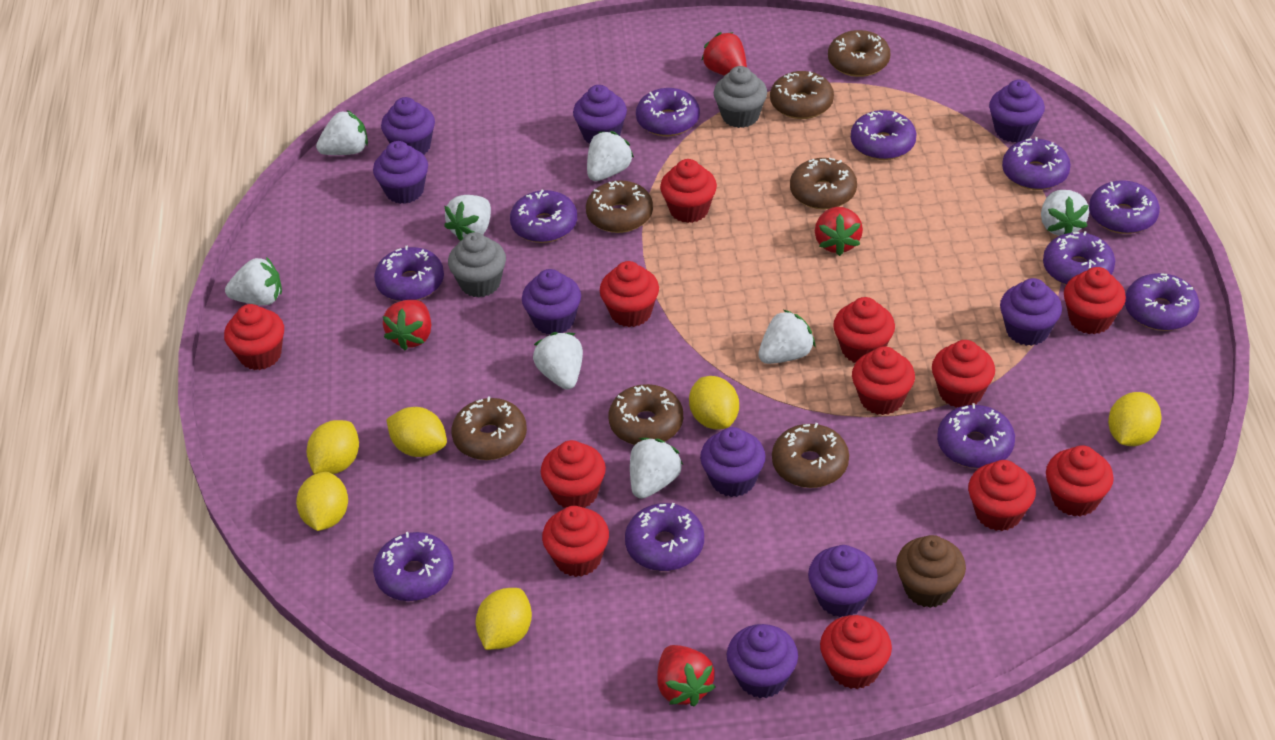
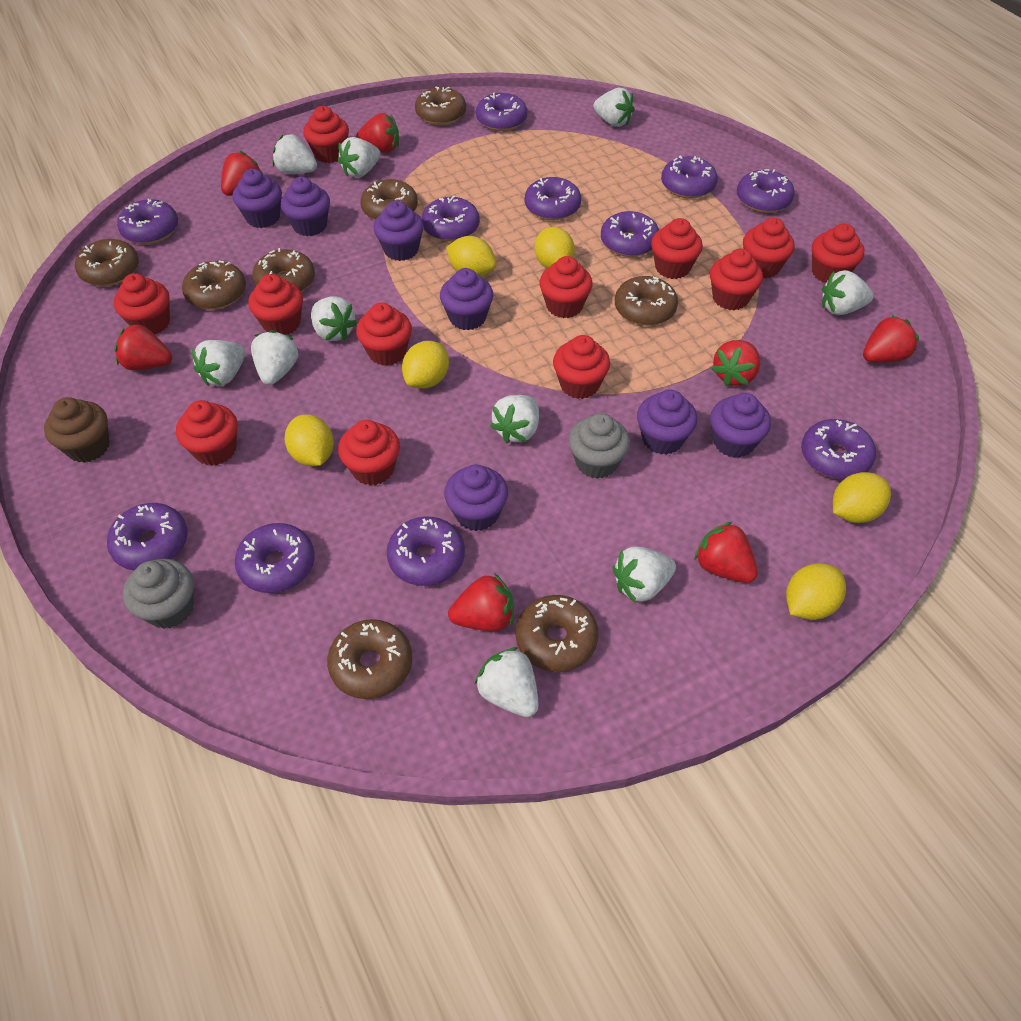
brown donut: [451,397,527,460] [586,180,653,233] [608,384,683,445] [770,71,834,119] [772,423,849,488] [790,158,857,209] [828,30,890,77] = 7 -> [75,239,139,286] [182,261,246,310] [252,248,315,292] [327,619,412,699] [360,179,418,220] [415,87,466,125] [516,595,598,672] [615,276,678,326] = 8
purple cupcake: [373,141,428,204] [381,97,435,155] [522,269,581,335] [573,85,627,143] [700,427,766,497] [727,624,798,698] [808,545,878,617] [989,79,1045,143] [1000,278,1062,346] = 9 -> [233,169,282,228] [281,177,330,236] [373,201,424,261] [440,268,493,330] [444,464,508,531] [637,389,697,455] [710,393,771,458] = 7
red strawberry: [383,300,431,351] [657,645,716,707] [701,32,747,76] [815,207,863,256] = 4 -> [115,324,172,370] [221,151,263,196] [356,113,399,153] [448,573,514,631] [694,522,758,583] [711,340,760,386] [863,315,919,363] = 7
white strawberry: [225,257,282,305] [316,110,368,155] [444,195,491,241] [533,332,583,390] [587,131,634,181] [630,438,683,499] [758,310,816,364] [1041,190,1089,236] = 8 -> [192,340,245,386] [251,330,298,385] [272,134,317,174] [311,297,358,341] [338,137,381,178] [474,647,539,717] [490,395,539,443] [594,88,635,127] [612,546,676,603] [822,270,874,315] = 10

